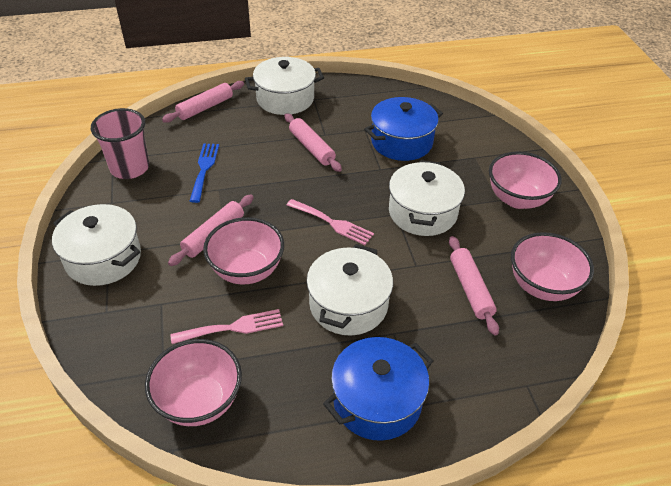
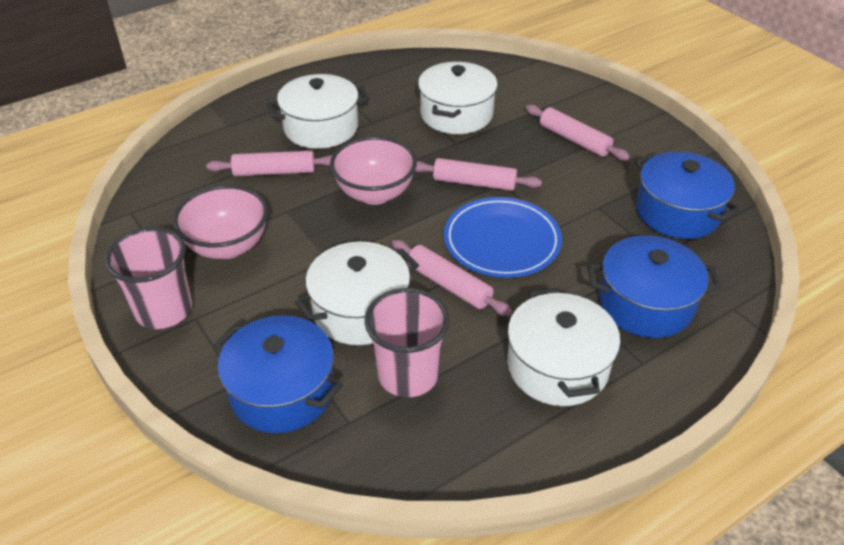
blue fork: [190,143,219,203] = 1 -> none = 0
blue plate: none = 0 -> [444,197,562,278] = 1
blue pot: [323,337,433,441] [364,97,443,161] = 2 -> [214,315,343,433] [588,235,721,338] [635,151,740,239] = 3
pink bowl: [145,339,242,426] [203,217,284,284] [489,151,562,209] [511,232,594,301] = 4 -> [173,185,268,259] [330,136,417,205] = 2
pink cup: [91,108,149,179] = 1 -> [105,227,192,329] [364,288,450,397] = 2
pink fork: [170,309,283,344] [287,199,374,245] = 2 -> none = 0

